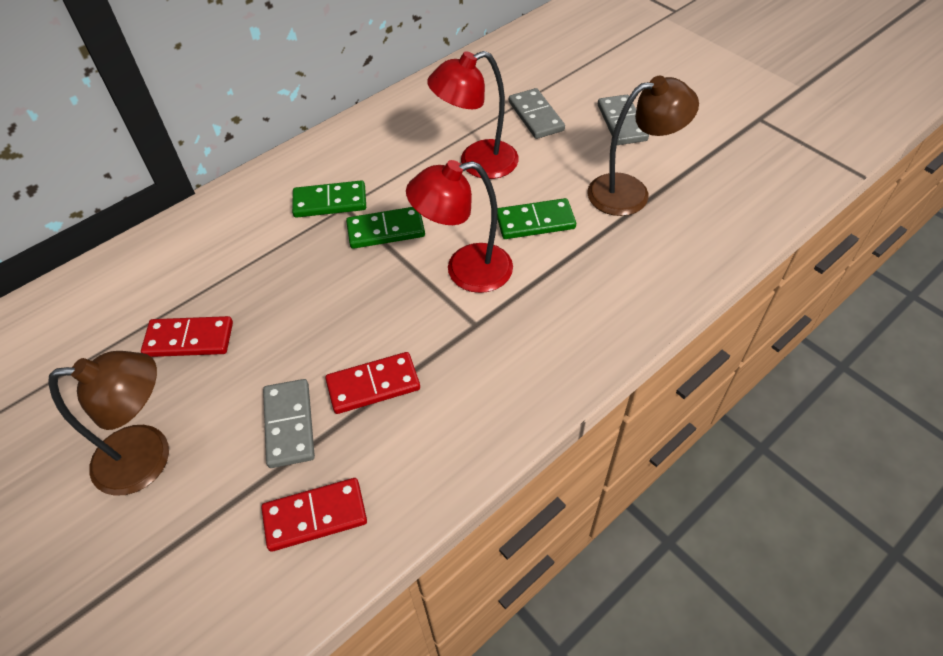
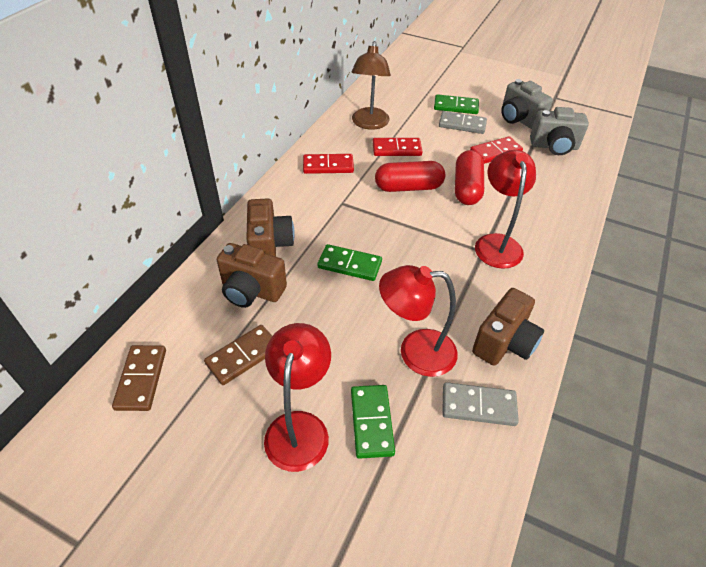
brown camera: none = 0 -> [217,243,287,308] [246,198,295,257] [472,288,544,366] = 3
brown domino: none = 0 -> [112,345,166,411] [204,325,272,385] = 2
brown lamp: [48,351,169,496] [587,76,699,216] = 2 -> [351,41,391,130] = 1
grey camera: none = 0 -> [501,79,553,129] [530,107,589,155] = 2
grey domino: [263,379,315,468] [509,88,565,139] [598,95,649,145] = 3 -> [439,111,487,134] [442,382,519,426] = 2
red capsule: none = 0 -> [375,161,445,192] [455,150,484,205] = 2
red lamp: [406,160,513,293] [427,51,519,179] = 2 -> [264,323,331,472] [379,265,458,377] [475,150,536,269] = 3

